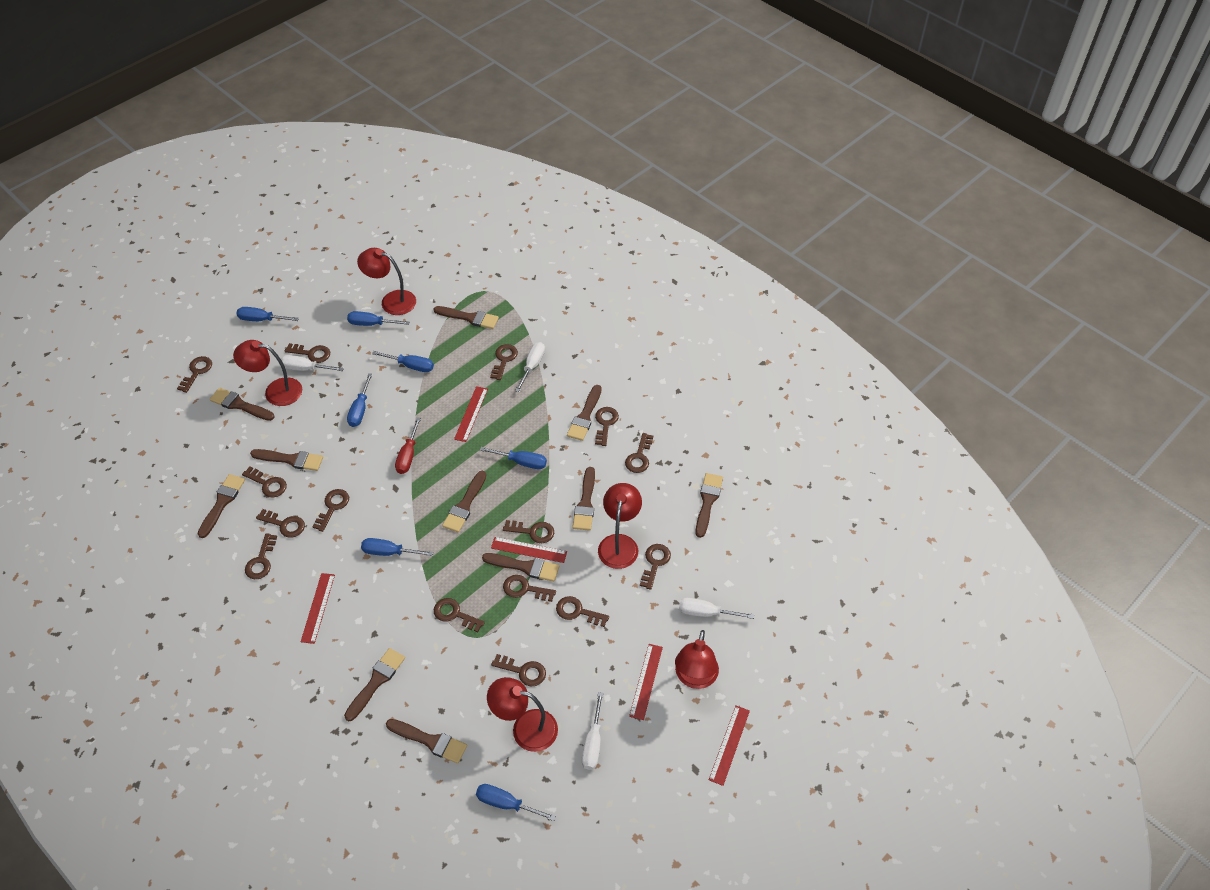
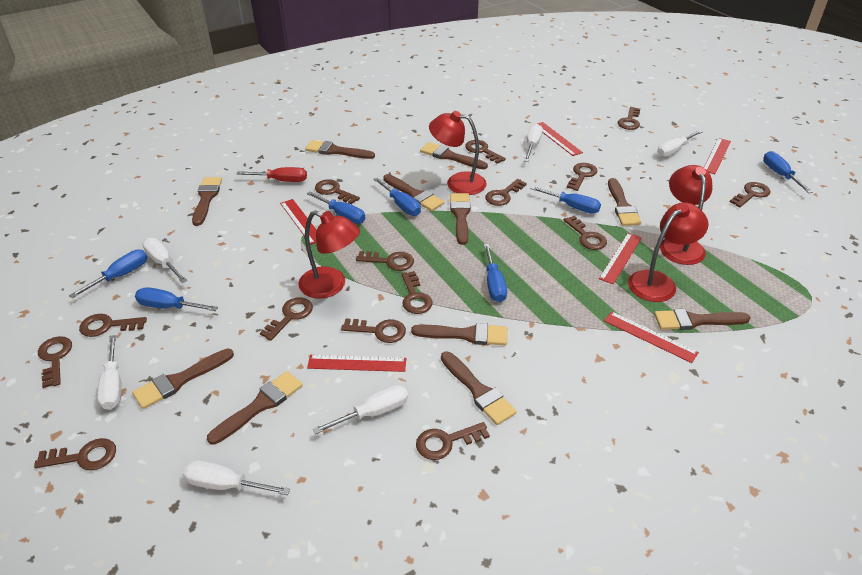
red lamp: [233,340,302,406] [357,248,416,315] [487,677,558,752] [598,483,642,569] [675,630,719,689] = 5 -> [298,210,360,299] [429,111,487,195] [628,202,708,302] [660,165,712,265] = 4
red ruler: [301,573,335,644] [454,386,488,442] [491,537,567,563] [629,644,663,720] [709,706,750,786] = 5 -> [280,199,317,245] [307,355,406,372] [534,122,583,156] [599,233,642,284] [604,311,699,363] [703,138,731,174] = 6
white screwdriver: [280,355,344,371] [515,342,545,392] [582,692,603,770] [679,598,754,619] = 4 -> [97,335,121,410] [142,238,188,283] [183,461,290,495] [313,385,408,434] [524,124,543,162] [657,130,703,157] = 6

